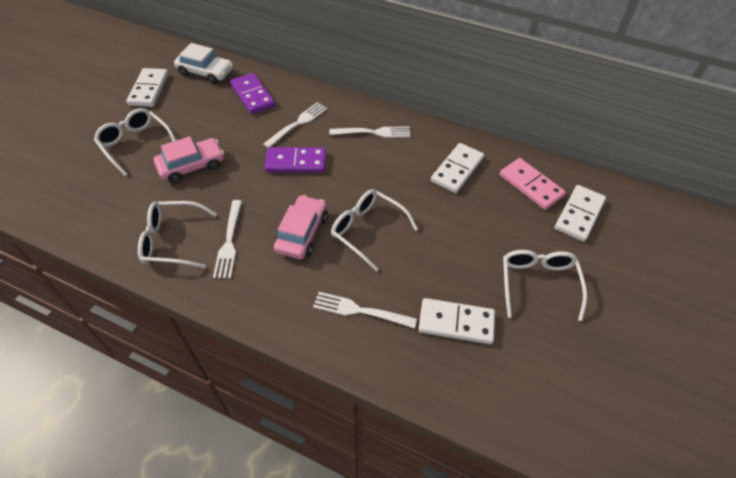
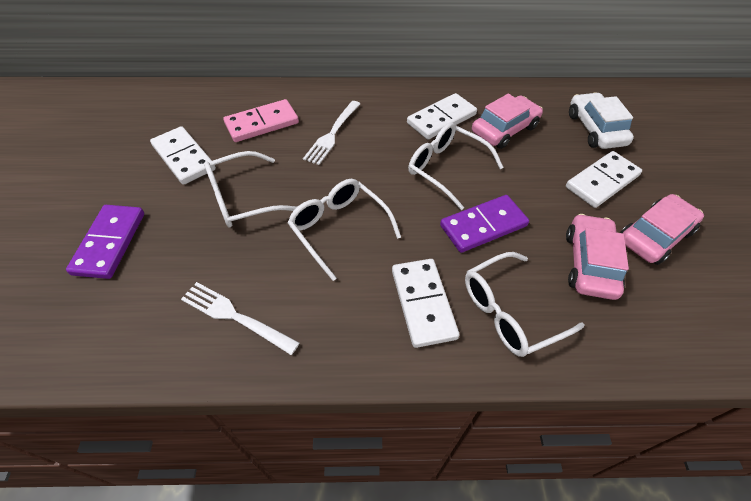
pink car: [154,136,224,183] [274,195,327,259] = 2 -> [472,94,543,149] [566,214,629,300] [620,194,704,265] = 3
white fork: [213,200,242,278] [263,102,327,148] [313,292,417,329] [329,127,411,138] = 4 -> [181,282,300,355] [303,101,360,165] = 2

